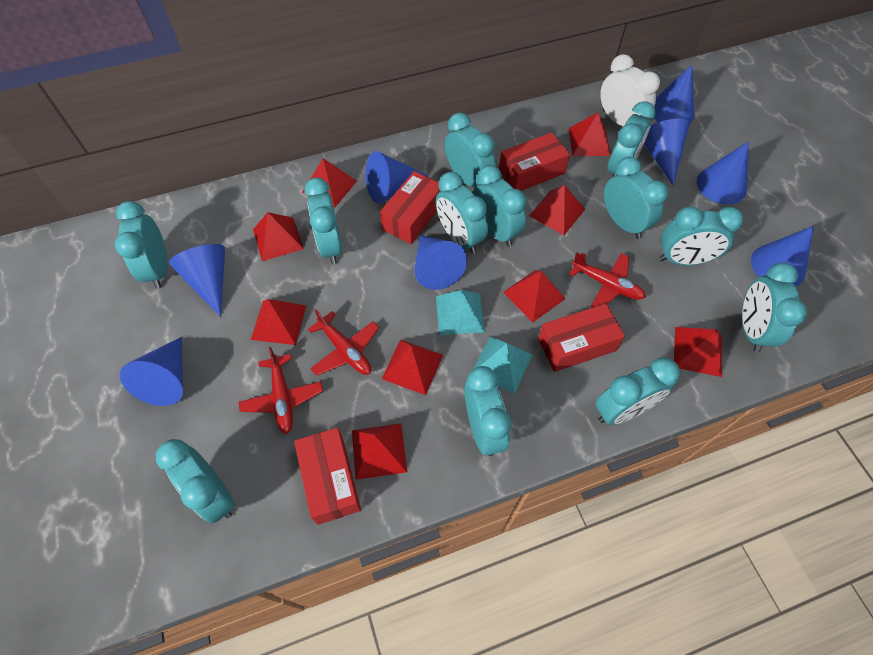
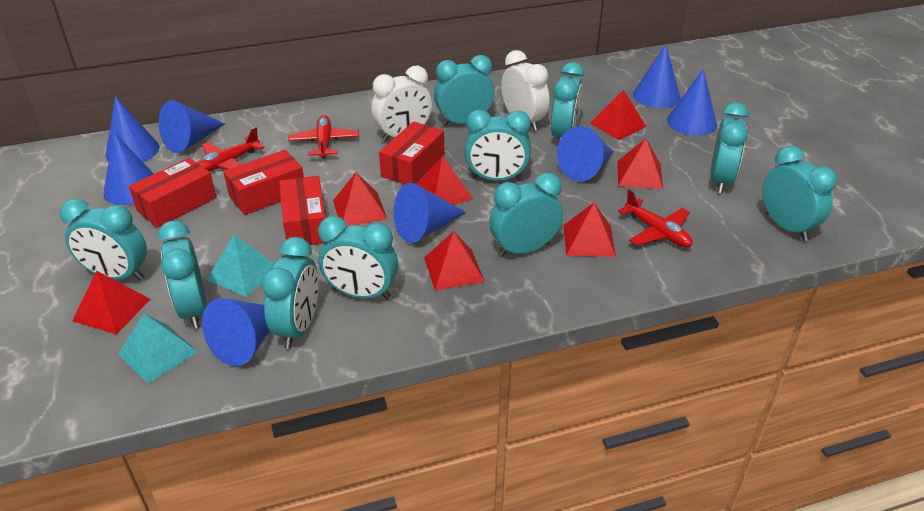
red pyramid: [251,299,306,345] [253,212,304,261] [302,158,357,208] [352,424,407,480] [382,340,443,395] [503,270,565,322] [529,185,585,235] [568,112,611,156] [674,327,722,377] = 9 -> [72,271,150,335] [333,172,387,226] [417,156,473,205] [424,231,485,290] [564,203,616,257] [590,90,647,140] [617,139,663,189] = 7
turquoise clock: [115,201,167,289] [156,439,235,524] [304,177,342,264] [436,172,488,254] [444,112,496,187] [464,366,511,456] [473,165,526,247] [596,358,680,425] [604,157,668,239] [607,101,656,177] [659,206,743,265] [742,262,807,352] = 12 -> [59,199,147,281] [158,221,207,329] [261,237,319,349] [318,216,398,299] [434,55,494,126] [465,109,531,181] [489,173,563,257] [551,62,584,144] [710,102,748,193] [762,146,837,241] = 10
white clock: [600,54,660,126] = 1 -> [371,65,432,142] [501,50,550,131] = 2

